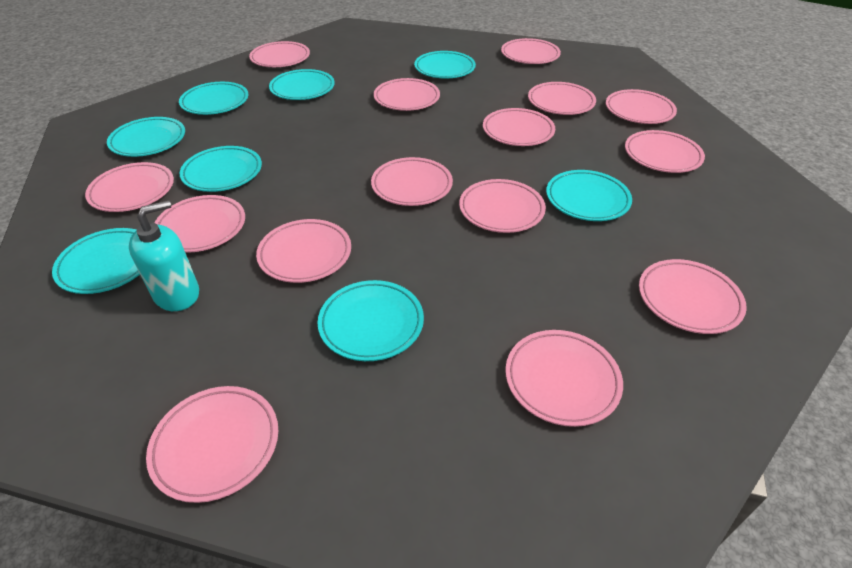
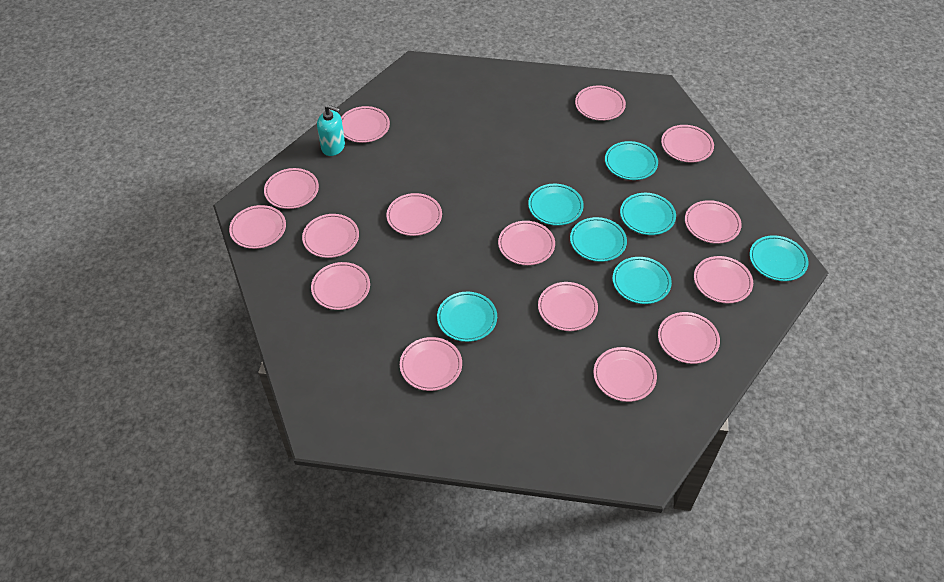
turquoise plate: [52,228,140,294] [107,117,185,157] [179,82,248,115] [179,146,262,192] [269,69,335,100] [318,280,424,361] [414,51,476,78] [546,170,632,221] = 8 -> [437,292,497,342] [528,184,584,226] [570,217,627,262] [605,141,658,180] [612,257,672,304] [620,193,676,235] [750,235,809,281] = 7

